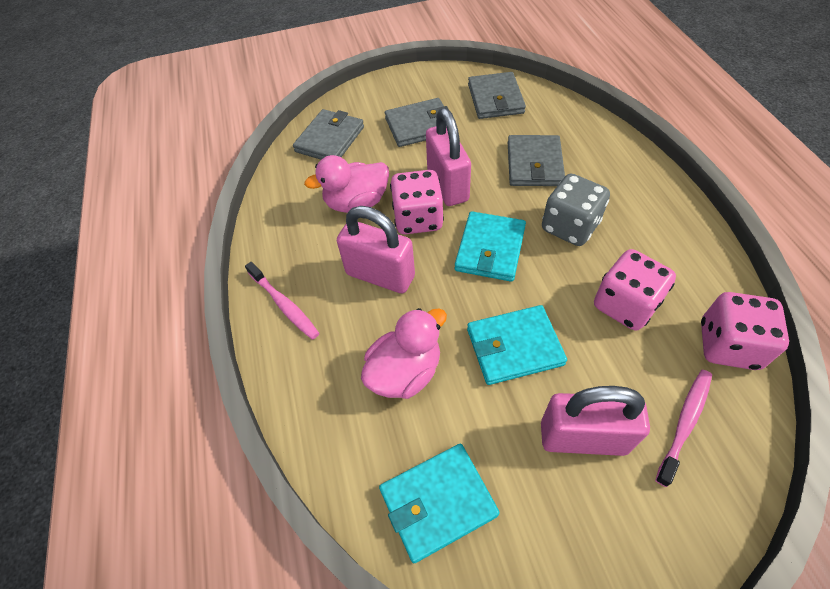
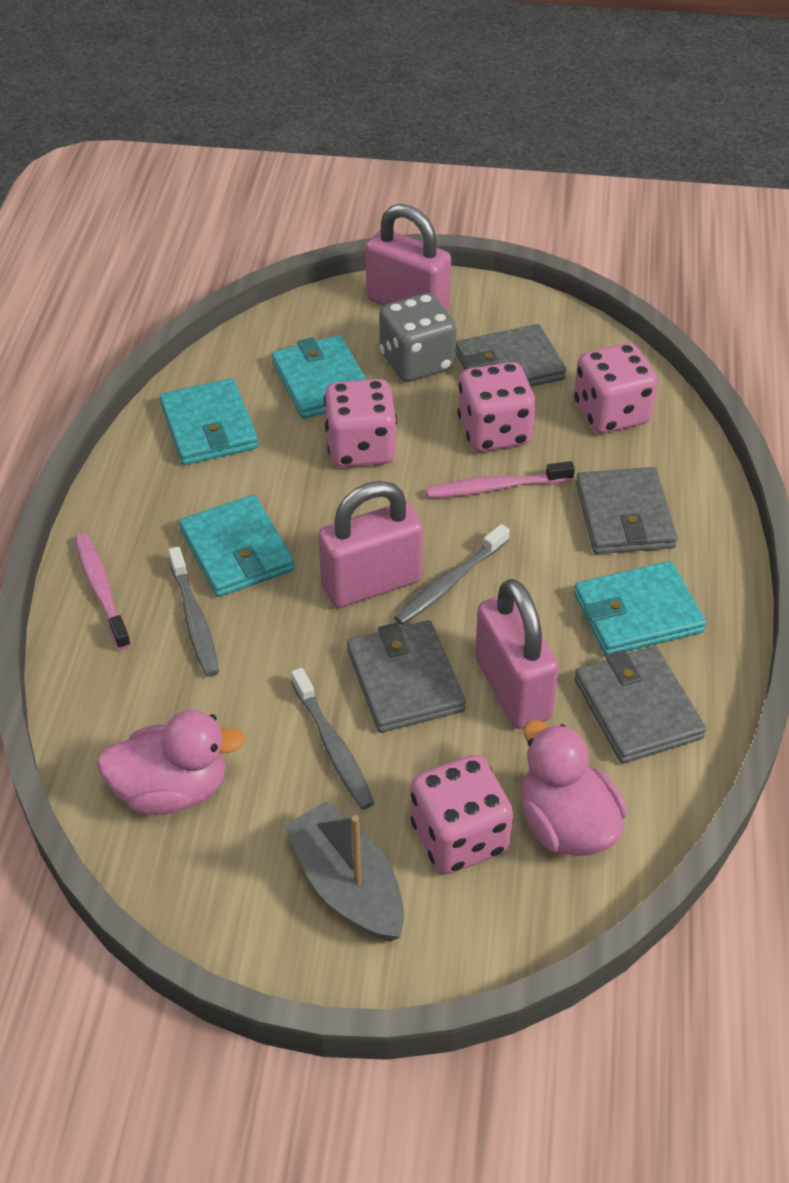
grey boat: none = 0 -> [283,801,404,942] = 1
grey toothbrush: none = 0 -> [168,546,219,677] [291,668,374,810] [394,524,510,625] = 3
pink dice: [390,170,444,234] [594,249,676,331] [701,292,789,370] = 3 -> [324,379,397,467] [410,755,513,874] [457,362,536,452] [574,343,658,434] = 4
turquoise wallet: [379,444,500,563] [455,211,526,282] [467,305,567,385] = 3 -> [160,378,259,465] [179,495,295,597] [272,335,367,419] [574,561,706,655] = 4

